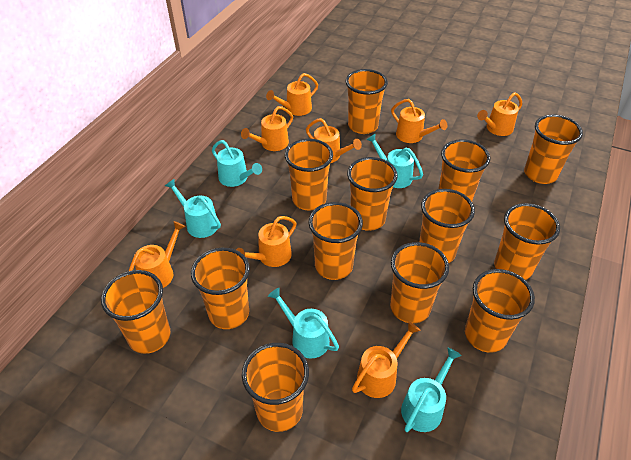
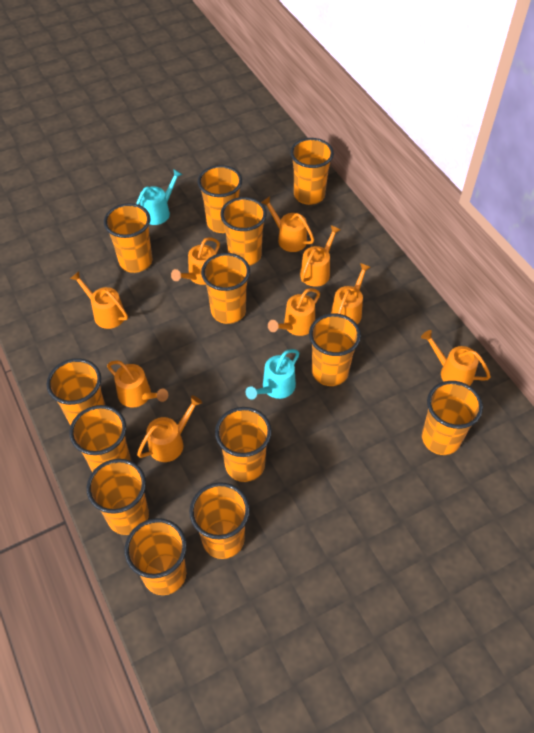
orange watering can: [129,221,186,288] [236,216,296,267] [241,106,293,151] [266,73,318,116] [306,118,362,163] [352,321,421,398] [391,99,447,143] [477,92,522,136] = 8 -> [70,271,128,329] [107,361,168,408] [137,395,202,462] [171,237,220,285] [261,196,314,252] [268,288,320,336] [300,225,341,287] [331,263,371,324] [421,330,491,386] = 9
turquoise watering can: [165,179,221,238] [212,140,262,187] [268,288,339,359] [366,133,423,188] [401,347,462,432] = 5 -> [136,169,183,225] [245,349,299,400] = 2

